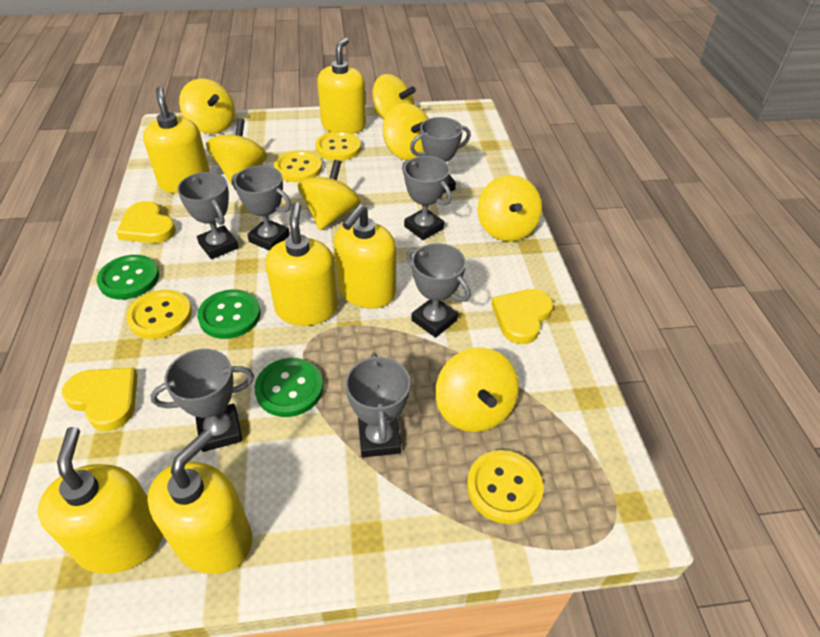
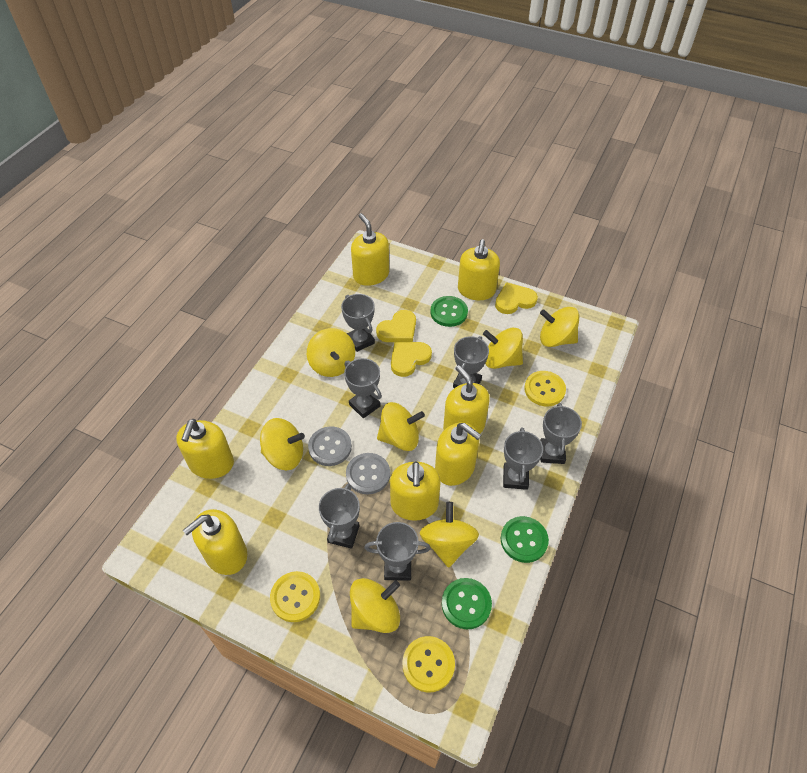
grey button: none = 0 -> [308,426,352,466] [346,453,390,494] = 2
yellow button: [126,290,192,339] [274,151,322,182] [315,131,361,161] [467,450,544,524] = 4 -> [270,571,320,622] [402,636,455,693] [524,371,566,406] = 3
yellow soap dispenser: [38,427,163,574] [143,87,210,193] [147,430,252,574] [266,202,338,326] [317,37,366,134] [334,204,396,309] = 6 -> [176,419,234,479] [183,509,247,575] [351,213,389,286] [390,461,441,521] [435,422,481,486] [443,365,490,434] [458,239,500,300] = 7

